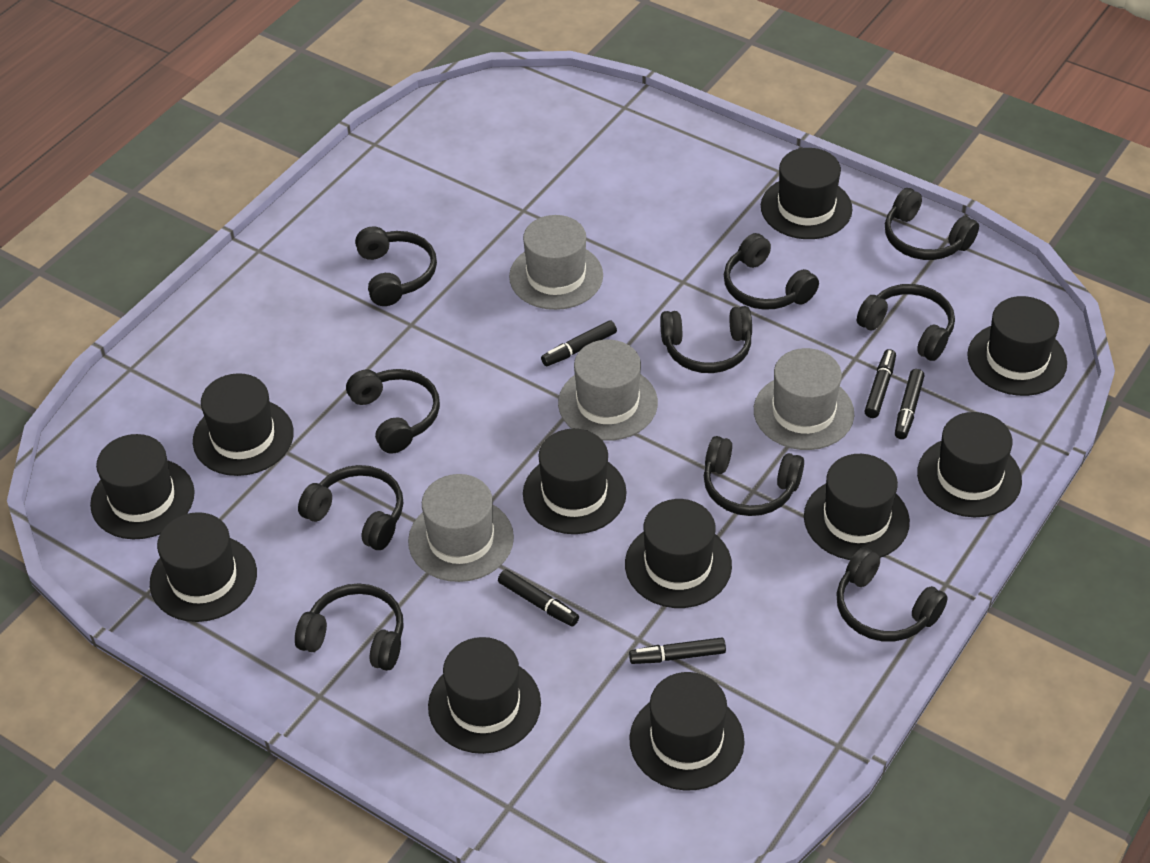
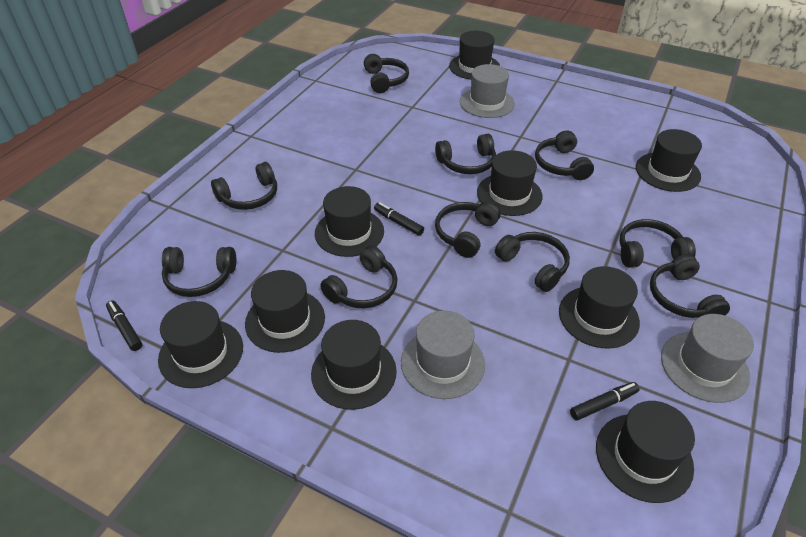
black hat: [90,434,195,540] [150,512,257,622] [193,373,294,476] [428,637,541,754] [523,429,627,534] [625,499,732,608] [629,672,745,791] [761,148,853,239] [804,454,910,560] [917,412,1022,517] [967,296,1067,396] = 11 -> [158,301,243,388] [245,270,325,353] [311,320,397,410] [315,186,384,257] [449,31,500,80] [477,150,543,216] [559,266,640,349] [596,401,695,503] [636,129,702,192] = 9
black marker: [498,569,579,626] [541,320,617,366] [629,637,726,664] [864,349,896,418] [895,369,924,439] = 5 -> [106,300,142,351] [374,202,424,236] [570,382,640,421] = 3
grey hat: [408,474,514,582] [509,215,603,310] [558,340,658,441] [754,348,854,450] = 4 -> [401,311,485,399] [460,64,515,118] [661,314,754,403] = 3

